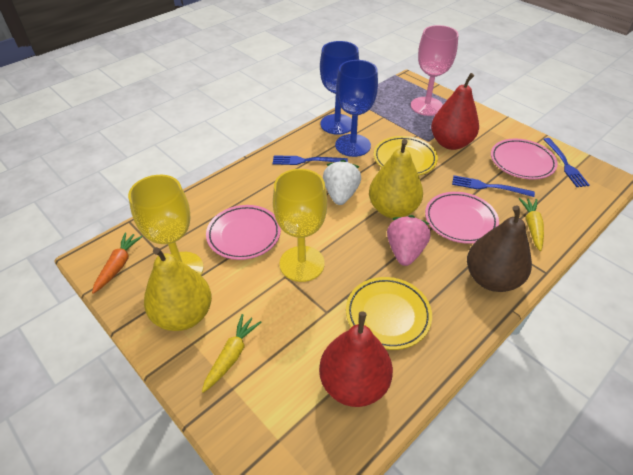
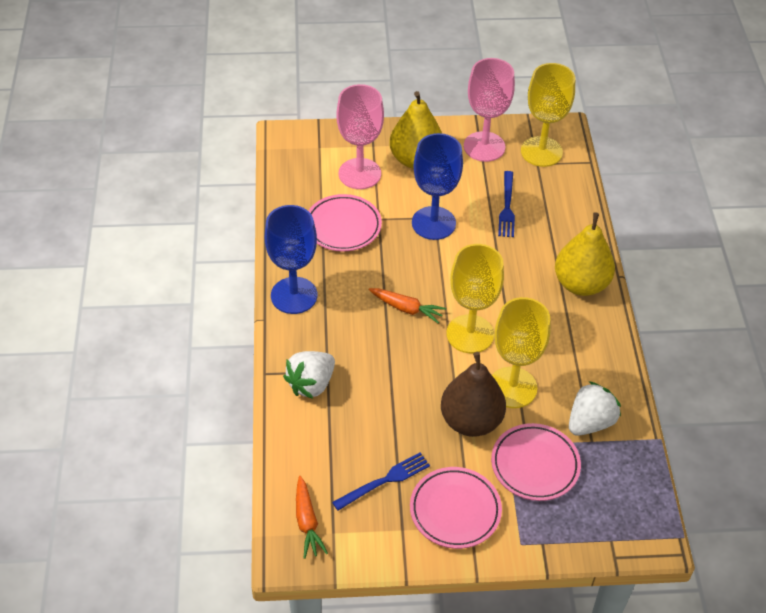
blue fork: [273,155,348,165] [452,175,535,197] [543,138,590,187] = 3 -> [332,453,430,511] [498,171,515,237] = 2
orange carrot: [92,232,143,294] = 1 -> [296,476,328,559] [369,288,446,323] = 2
pink goblet: [411,25,459,116] = 1 -> [336,84,384,189] [464,58,515,162] = 2
pink strawberry: [387,215,431,266] = 1 -> none = 0
red pear: [319,312,393,407] [431,73,479,150] = 2 -> none = 0
white strawberry: [323,160,361,205] = 1 -> [283,351,335,399] [569,381,621,436] = 2
yellow carrot: [202,314,262,393] [518,198,544,251] = 2 -> none = 0
yellow goblet: [128,175,204,275] [273,169,327,282] = 2 -> [446,244,504,353] [492,297,551,408] [521,63,575,167] = 3
yellow plate: [346,277,432,350] [374,136,438,175] = 2 -> none = 0

